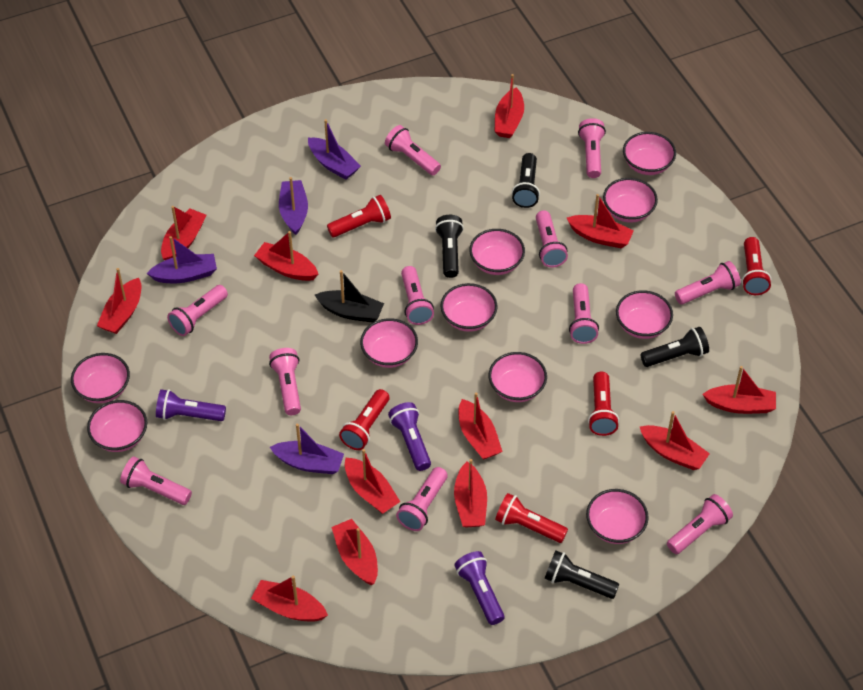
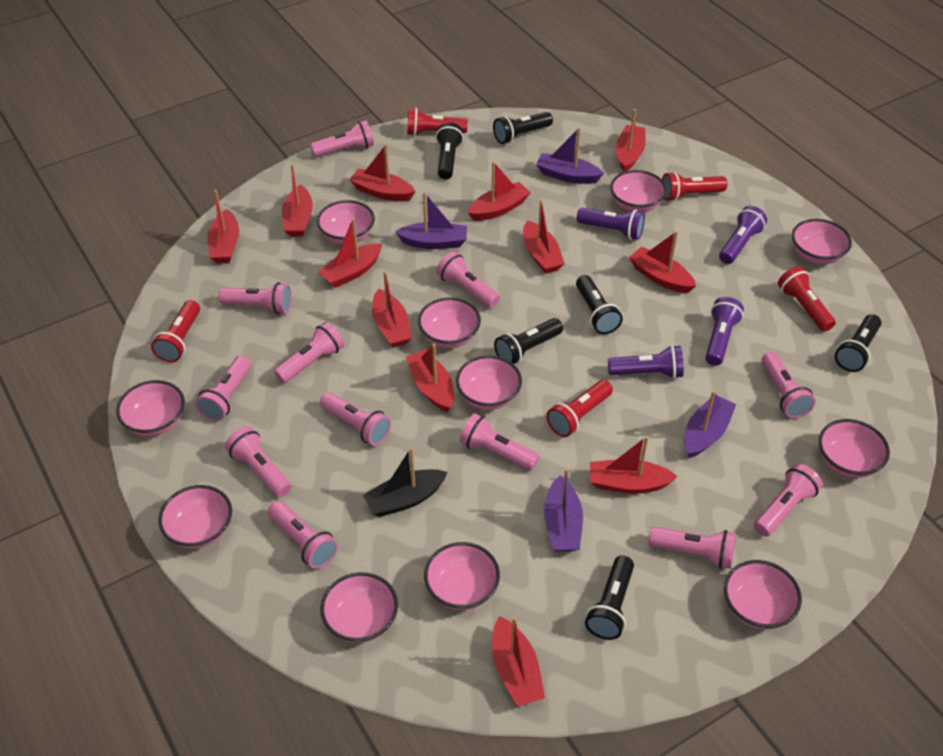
black flashlight: [435,215,464,278] [512,153,540,208] [545,551,619,599] [641,327,709,367] = 4 -> [436,122,464,180] [493,112,553,144] [494,318,563,364] [576,275,623,334] [585,556,634,640] [835,314,881,372] = 6
pink bowl: [71,353,130,403] [87,400,147,452] [360,318,418,368] [440,283,498,332] [469,229,525,275] [489,352,547,402] [586,489,649,544] [603,178,658,223] [616,290,673,339] [623,132,676,175] = 10 -> [116,380,185,436] [158,485,232,549] [317,200,375,244] [320,572,398,643] [418,297,481,348] [424,542,500,610] [456,355,522,410] [610,170,667,212] [724,560,802,630] [792,219,852,264] [819,419,890,478] = 11
pink flashlight: [120,457,192,505] [167,285,228,336] [269,348,301,415] [385,125,441,175] [396,467,447,531] [401,266,434,325] [536,210,568,267] [569,283,599,344] [578,118,606,178] [667,494,733,554] [675,261,741,305] = 11 -> [195,356,251,421] [219,282,292,314] [225,426,292,497] [268,501,338,569] [274,322,344,383] [310,120,374,157] [320,392,391,446] [436,251,500,308] [460,413,539,470] [649,526,736,569] [754,464,822,537] [761,352,816,418] = 12
purple flashlight: [156,389,226,421] [388,402,431,471] [454,551,504,625] = 3 -> [577,208,645,240] [608,345,684,379] [705,297,744,366] [719,206,767,264] = 4

